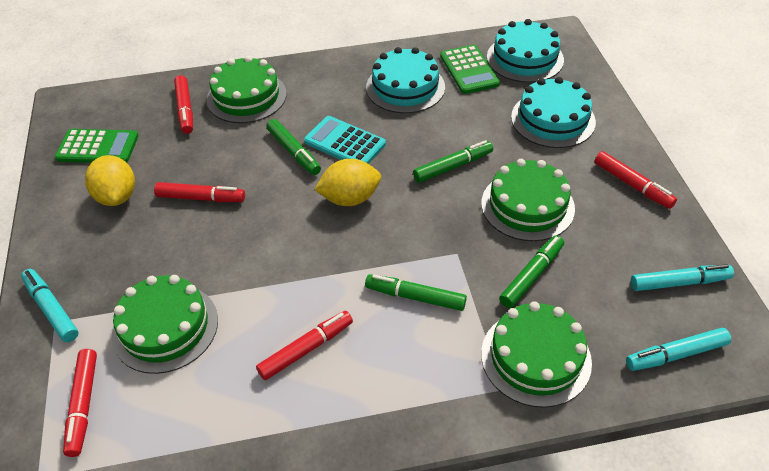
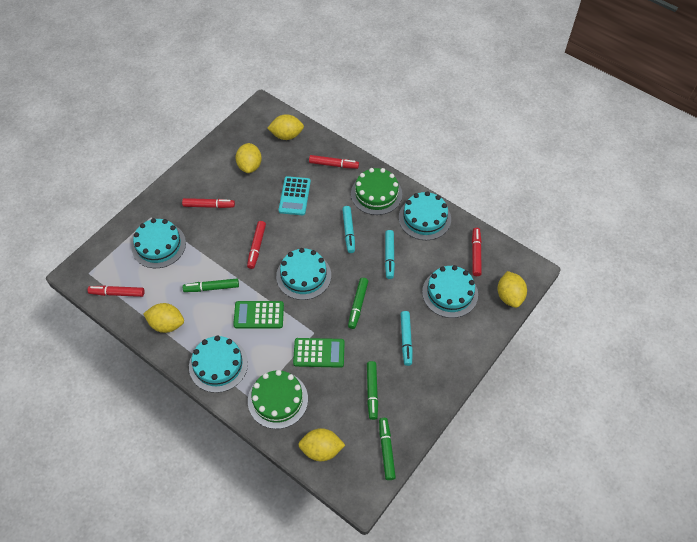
green cake: [112,275,218,374] [206,56,287,123] [481,159,575,241] [481,301,592,408] = 4 -> [248,370,308,429] [351,168,402,215] = 2
turquoise cake: [366,47,445,113] [487,19,564,83] [511,77,596,148] = 3 -> [132,218,186,268] [189,336,248,393] [276,248,331,300] [399,191,451,240] [422,265,478,318] = 5
yellow lemon: [85,155,135,206] [314,159,381,206] = 2 -> [143,303,184,333] [235,143,262,173] [267,114,304,140] [298,428,345,461] [498,271,527,308] = 5

